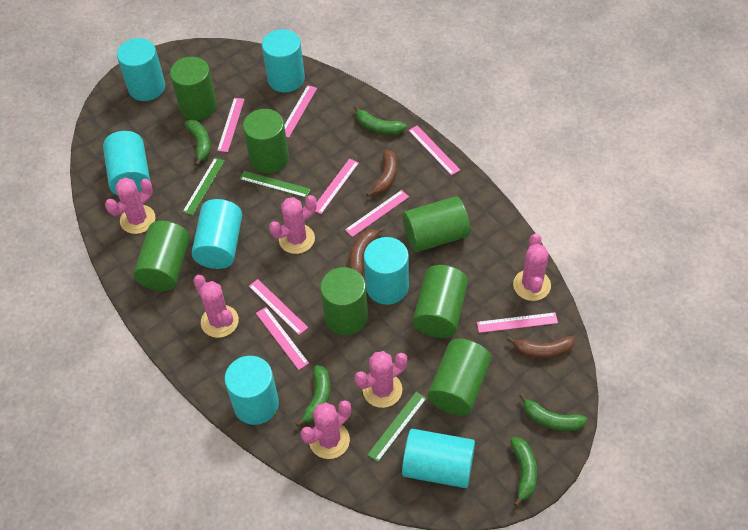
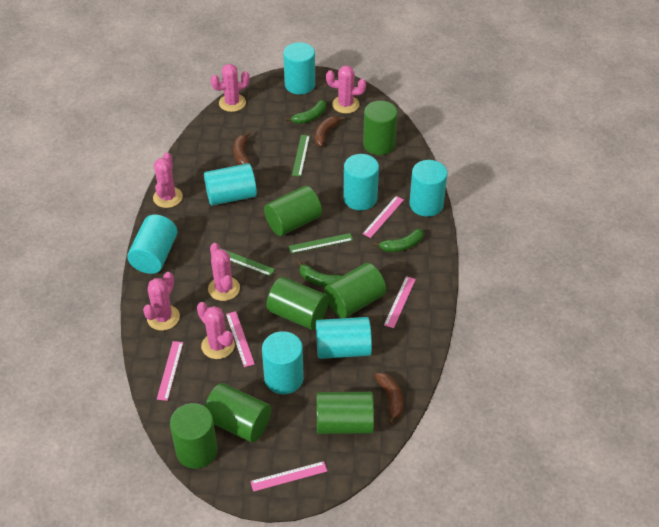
green banana: [184,120,211,166] [296,365,330,427] [354,105,407,135] [510,437,537,507] [520,393,587,431] = 5 -> [286,100,326,124] [297,260,342,287] [373,229,423,252] = 3
pink ruler: [217,98,245,152] [249,279,308,335] [256,307,309,370] [284,85,317,138] [315,159,359,214] [345,190,409,237] [408,125,460,175] [477,312,558,333] = 8 -> [157,341,183,401] [226,311,255,367] [250,461,327,492] [363,196,404,238] [384,276,416,328] = 5

